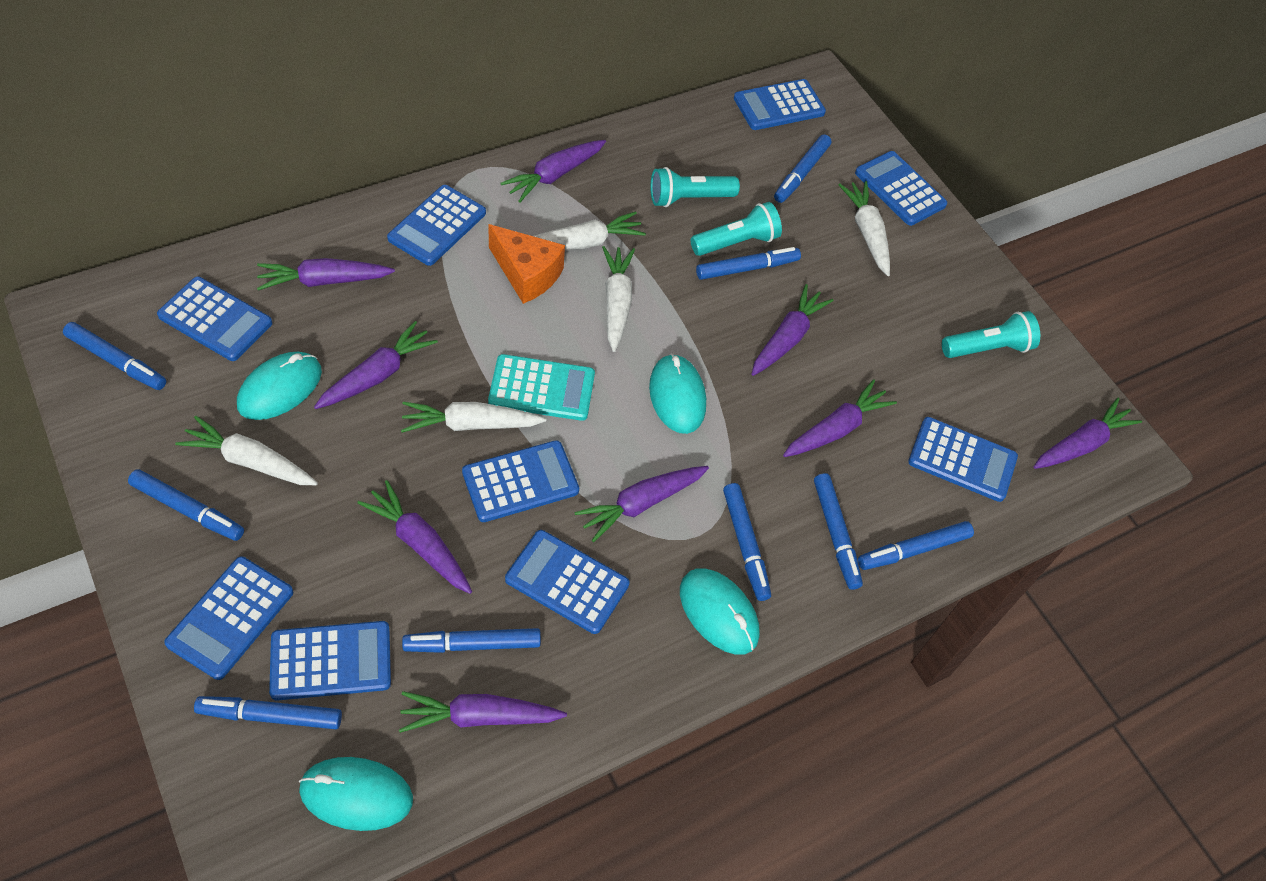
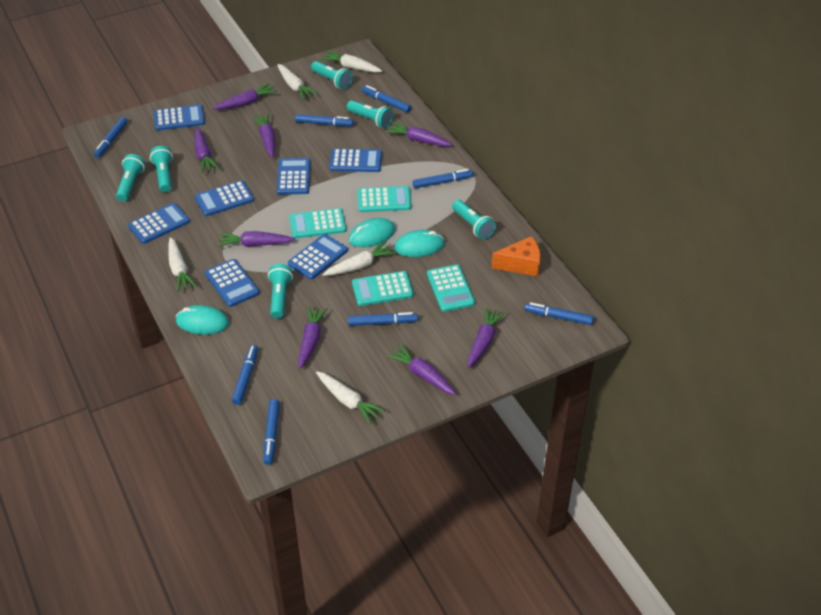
blue calculator: [157,277,272,361] [164,556,293,680] [269,621,391,701] [387,185,486,266] [462,440,579,522] [505,530,630,634] [734,79,826,130] [855,151,947,226] [908,417,1018,502] = 9 -> [128,203,190,244] [154,104,205,131] [195,180,254,216] [205,259,260,307] [277,158,310,195] [288,234,348,280] [329,148,382,172] = 7
blue marker: [63,322,166,390] [128,469,244,541] [194,696,342,729] [402,628,541,653] [696,247,801,280] [723,483,771,601] [774,134,831,203] [814,473,863,590] [858,521,974,570] = 9 -> [94,117,128,158] [232,345,258,405] [263,399,280,465] [295,114,354,126] [348,312,418,326] [362,85,411,113] [413,169,473,188] [524,302,594,325] = 8
purple carrot: [257,258,395,291] [314,321,438,409] [357,480,472,594] [399,691,567,733] [501,140,606,202] [574,466,709,542] [751,284,834,376] [783,379,897,457] [1034,398,1142,469] = 9 -> [194,127,219,173] [213,83,277,110] [218,231,295,247] [252,113,275,158] [298,306,328,369] [386,122,453,147] [386,344,456,395] [468,307,505,368] = 8
turquoise calculator: [488,354,595,421] = 1 -> [290,208,346,238] [352,271,413,306] [357,186,411,212] [427,264,475,312] = 4
turquoise flashlight: [651,167,740,207] [691,202,782,256] [942,311,1040,358] = 3 -> [116,154,145,202] [150,146,173,193] [268,264,293,319] [311,61,353,90] [347,100,393,128] [452,200,496,239] = 6
turquoise mouse: [237,352,322,420] [299,757,413,831] [649,354,706,434] [680,568,760,655] = 4 -> [176,305,229,335] [349,218,395,248] [395,230,444,257] = 3

